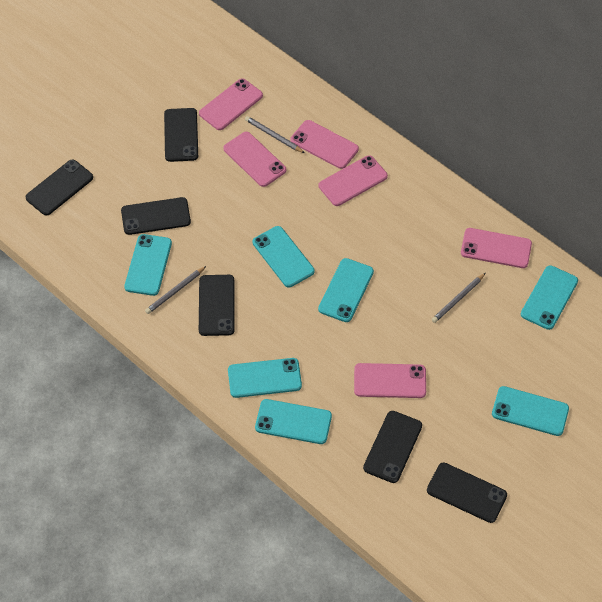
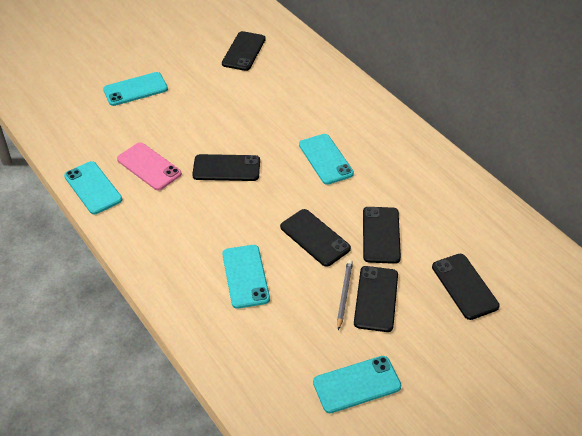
grey pencil: [145,266,206,314] [245,116,305,153] [432,273,485,323] = 3 -> [337,260,353,330] = 1
pink phone: [199,78,263,130] [223,132,286,187] [291,120,359,169] [319,155,388,206] [354,363,426,398] [461,228,532,268] = 6 -> [117,143,182,190] = 1
turquoise phone: [124,234,172,296] [228,358,302,398] [253,226,315,287] [255,399,332,444] [318,258,374,322] [492,386,569,436] [521,265,578,330] = 7 -> [64,161,122,214] [103,72,168,106] [222,245,270,309] [299,134,354,185] [313,356,401,413] = 5

